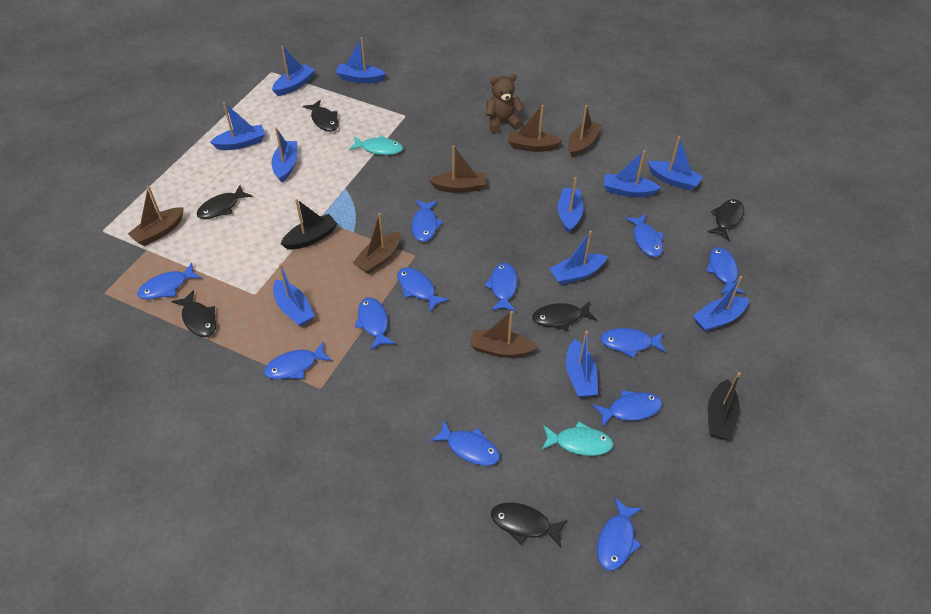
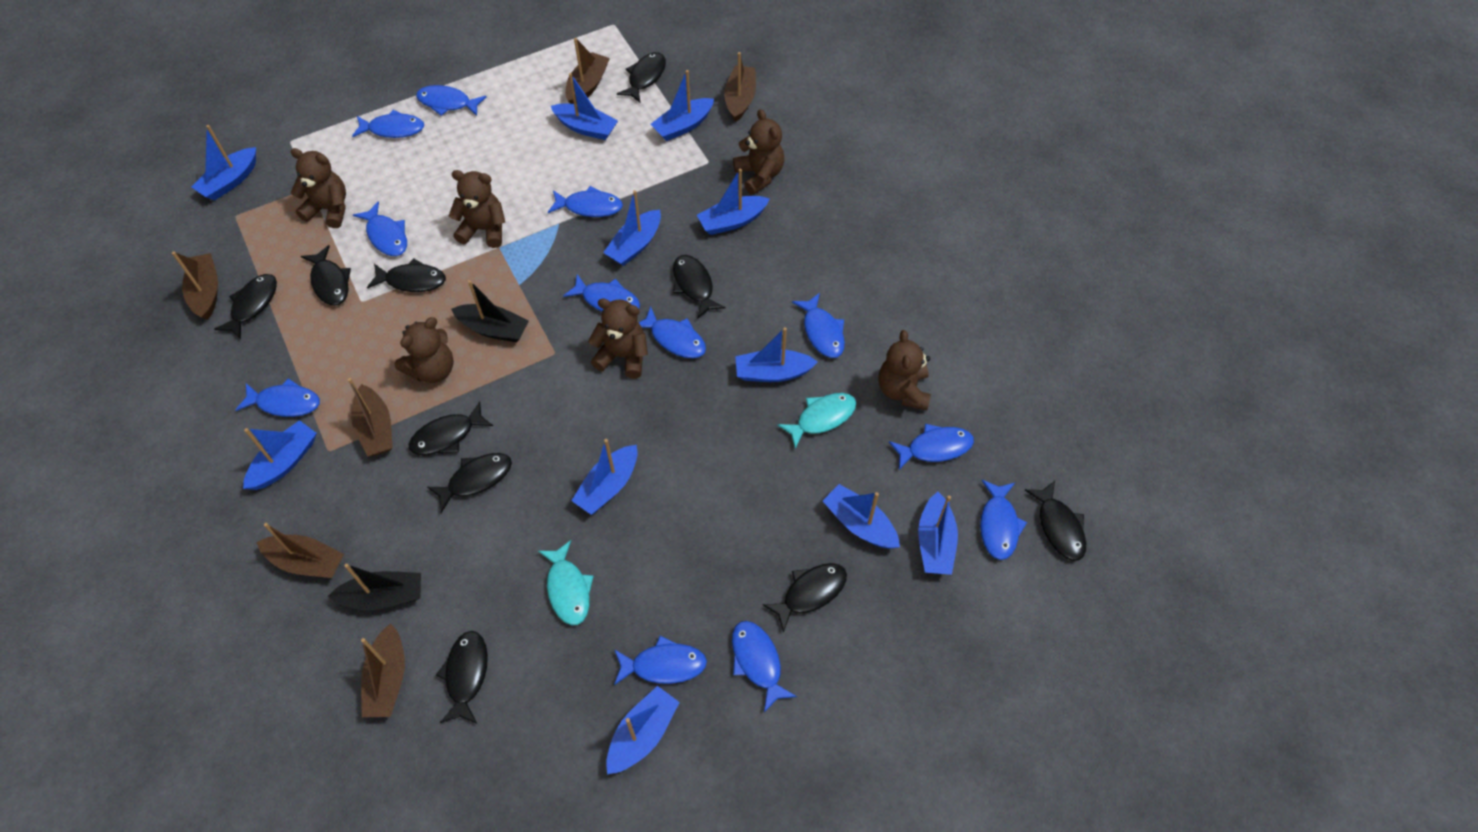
black fish: [171,290,216,337] [197,185,253,219] [303,100,339,132] [491,503,568,547] [532,301,597,331] [708,199,744,240] = 6 -> [214,274,277,340] [301,245,351,306] [367,258,446,292] [408,401,493,455] [427,453,512,513] [436,631,488,724] [617,52,666,102] [673,255,725,318] [762,563,847,633] [1025,481,1086,561] = 10
brown teddy bear: [485,74,524,133] = 1 -> [291,148,346,228] [394,317,454,383] [449,170,505,248] [588,298,648,378] [733,109,784,195] [878,330,931,410] = 6

